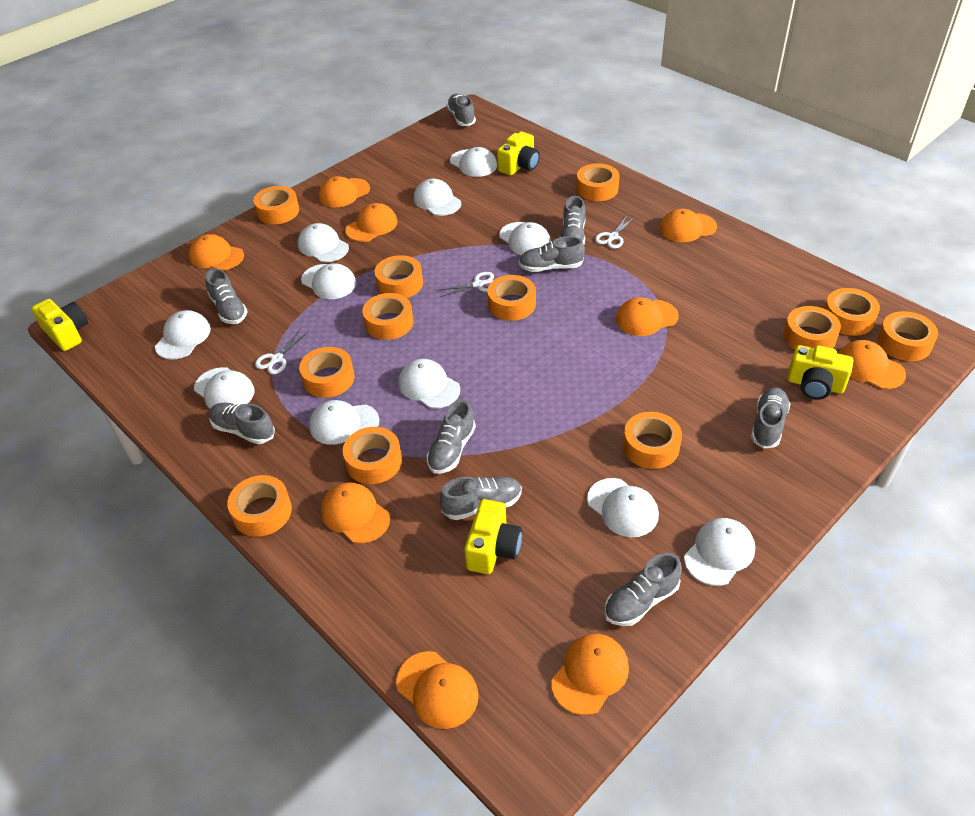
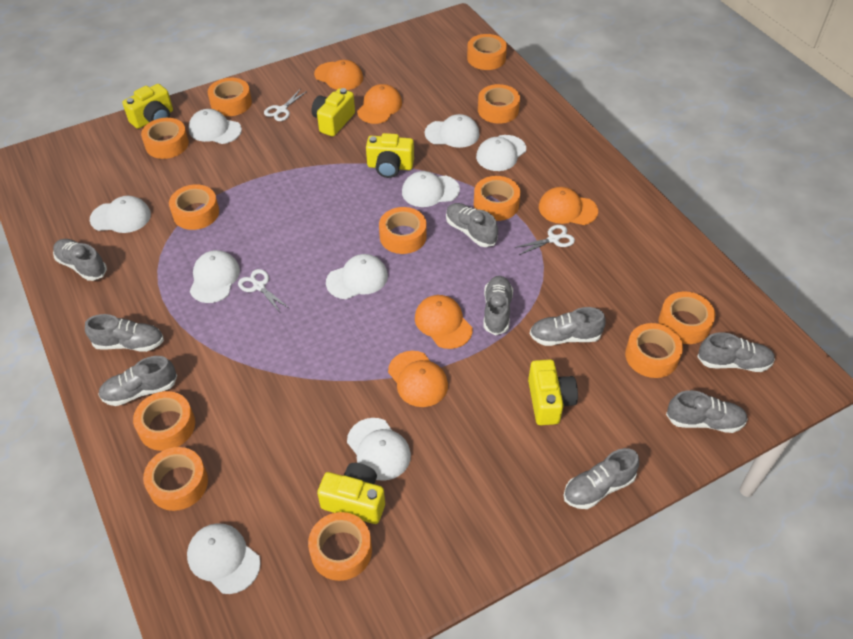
orange cap: [189,234,244,270] [319,176,370,207] [321,482,390,544] [345,203,398,242] [396,651,479,729] [551,634,629,715] [616,297,679,336] [660,209,717,242] [838,340,906,389] = 9 -> [314,60,363,90] [357,84,402,124] [388,351,448,407] [415,295,472,349] [539,187,598,225] = 5
white cap: [155,310,211,360] [194,367,254,409] [298,223,349,262] [301,263,356,299] [309,400,379,444] [398,359,460,409] [414,179,461,216] [450,147,497,177] [499,222,551,255] [587,478,659,537] [684,518,755,586] = 11 -> [90,196,151,233] [187,523,261,594] [188,109,242,144] [190,250,240,303] [326,254,388,299] [347,418,411,481] [402,171,460,207] [425,114,479,148] [476,135,526,171] = 9
yellow camera: [31,299,88,351] [464,499,522,574] [497,131,540,176] [787,345,853,400] = 4 -> [122,84,173,129] [311,88,355,136] [317,463,385,524] [366,133,414,178] [528,359,578,425] = 5

